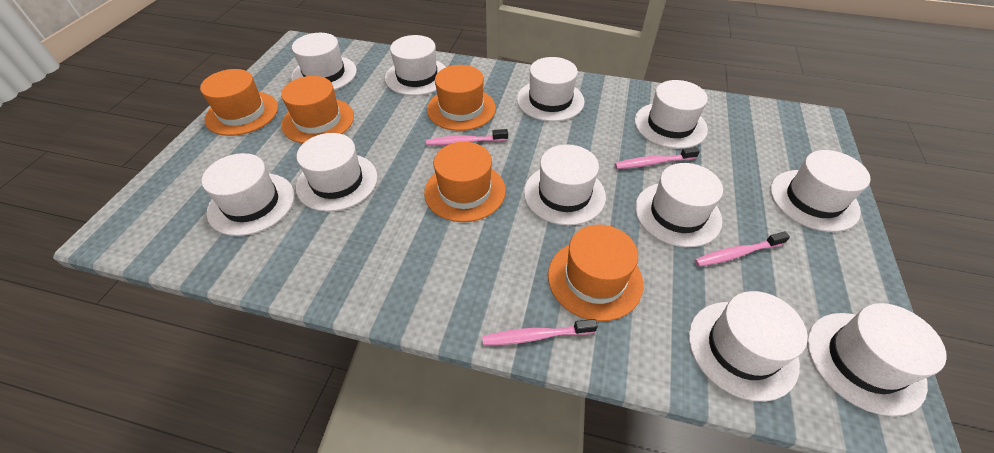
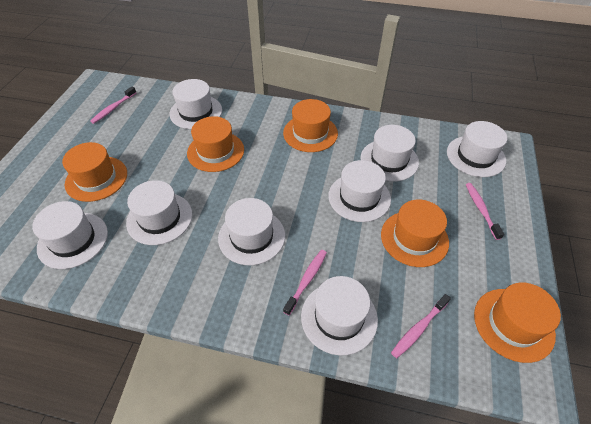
white hat: [202,153,295,236] [291,33,357,90] [296,133,378,212] [385,35,446,96] [517,57,585,122] [524,144,606,226] [635,80,708,149] [635,163,723,247] [689,291,808,402] [770,150,871,232] [807,303,947,416] = 11 -> [32,201,108,269] [126,180,192,245] [170,79,222,129] [218,198,285,266] [301,276,378,356] [328,160,391,222] [360,125,419,182] [447,121,507,177] = 8

